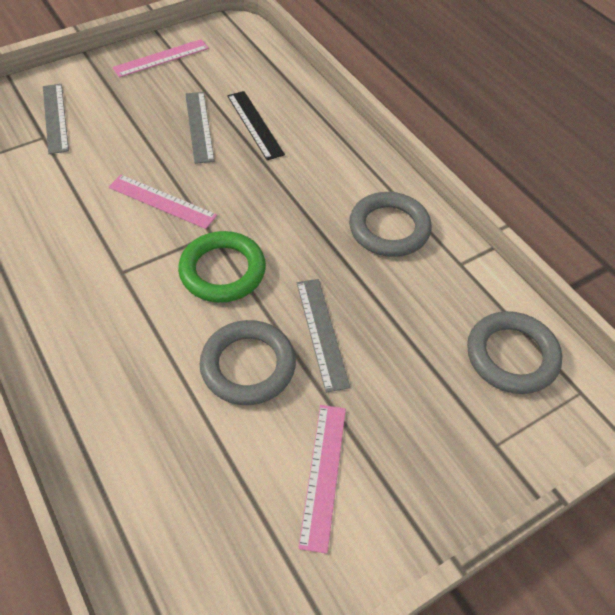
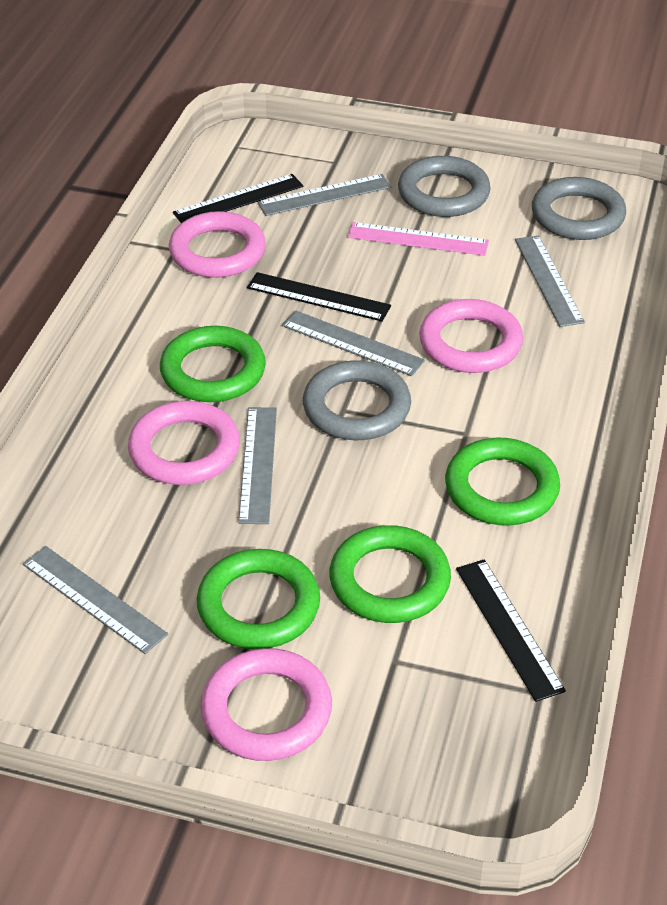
black ruler: [227,91,285,160] = 1 -> [173,174,304,223] [247,272,391,321] [456,559,566,702] = 3
green ring: [178,231,266,303] = 1 -> [160,326,266,402] [197,549,320,649] [329,525,451,623] [445,438,560,525] = 4
grey ruler: [43,84,69,154] [185,92,215,164] [297,279,350,393] = 3 -> [22,546,168,654] [238,407,277,524] [258,174,391,216] [282,310,425,376] [515,236,585,327] = 5
pink ring: none = 0 -> [128,401,240,485] [169,211,266,278] [201,648,332,761] [419,299,523,373] = 4
pink ruler: [109,175,217,229] [112,39,209,78] [298,405,346,554] = 3 -> [348,222,489,256] = 1

